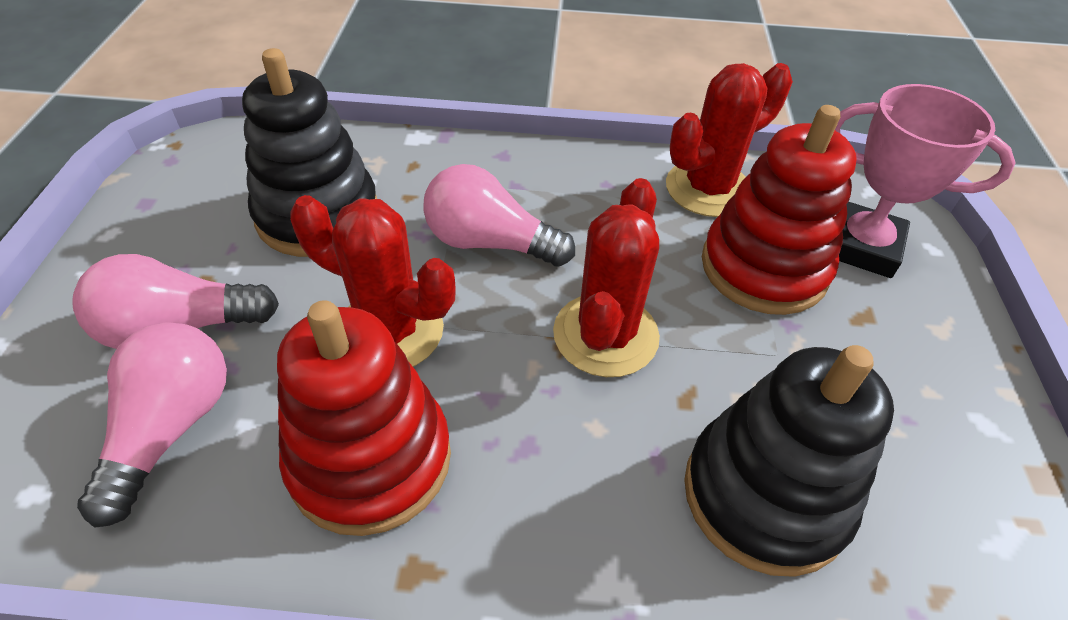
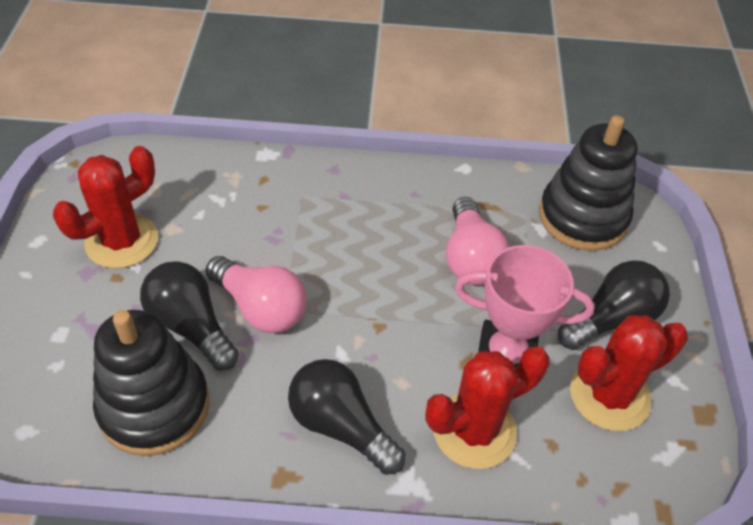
black light bulb: none = 0 -> [140,261,239,371] [288,359,405,475] [558,260,670,350] = 3
pink light bulb: [72,254,279,349] [77,322,227,528] [423,164,575,267] = 3 -> [206,256,307,333] [446,197,509,285] = 2
red stacking toy: [277,300,451,536] [702,105,857,315] = 2 -> none = 0

